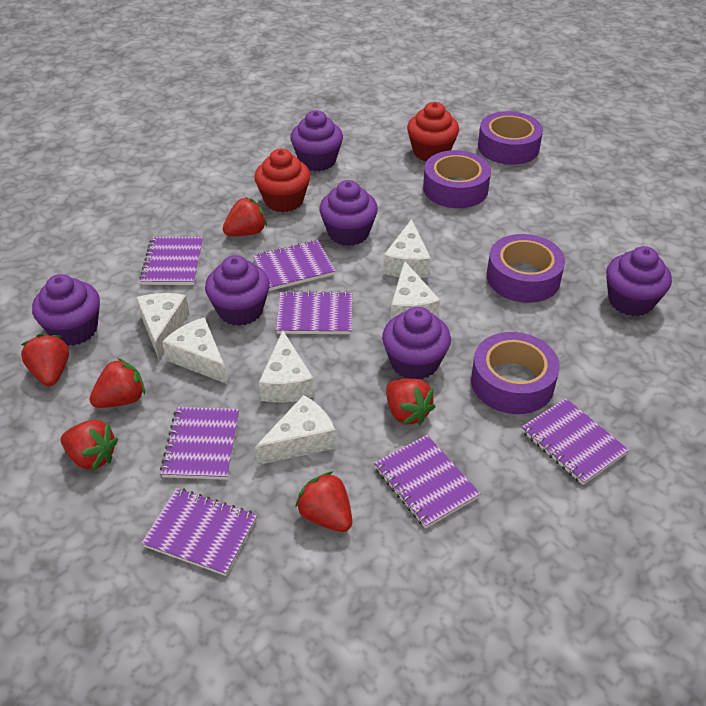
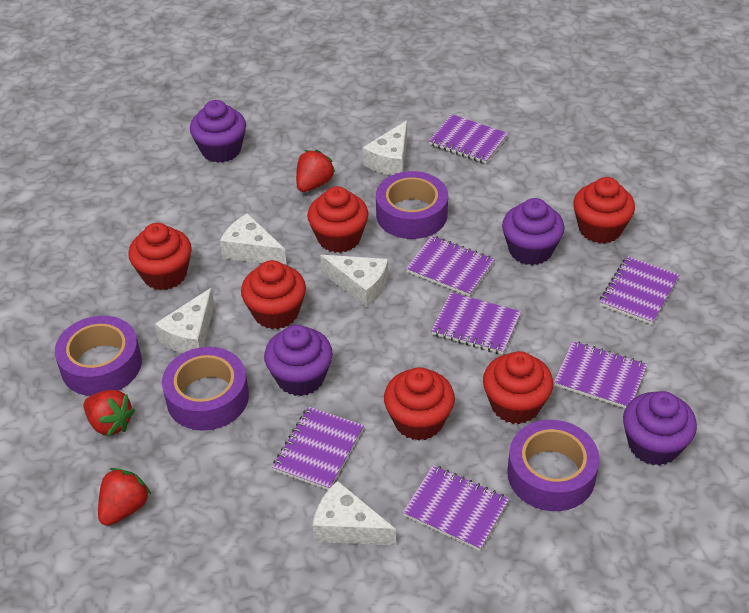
purple cupcake: [32,274,100,346] [205,255,270,326] [290,110,343,171] [319,180,378,246] [382,307,451,379] [606,246,672,316] = 6 -> [190,100,246,163] [264,325,333,396] [502,198,565,265] [623,391,697,466] = 4
red cupcake: [254,149,310,212] [407,102,459,161] = 2 -> [128,223,192,290] [241,260,306,329] [307,186,368,253] [384,367,455,440] [483,351,553,424] [573,177,635,244] = 6
red strawberry: [21,334,69,386] [61,420,118,471] [89,358,145,408] [223,197,267,236] [295,471,352,532] [386,379,436,425] = 6 -> [84,390,135,437] [98,468,151,526] [296,150,335,192] = 3
white cheese: [136,293,190,361] [162,317,228,384] [255,395,336,465] [259,330,314,403] [383,219,431,278] [391,261,440,319] = 6 -> [155,288,215,354] [220,213,286,265] [313,481,396,545] [320,255,388,308] [363,120,407,175] = 5

